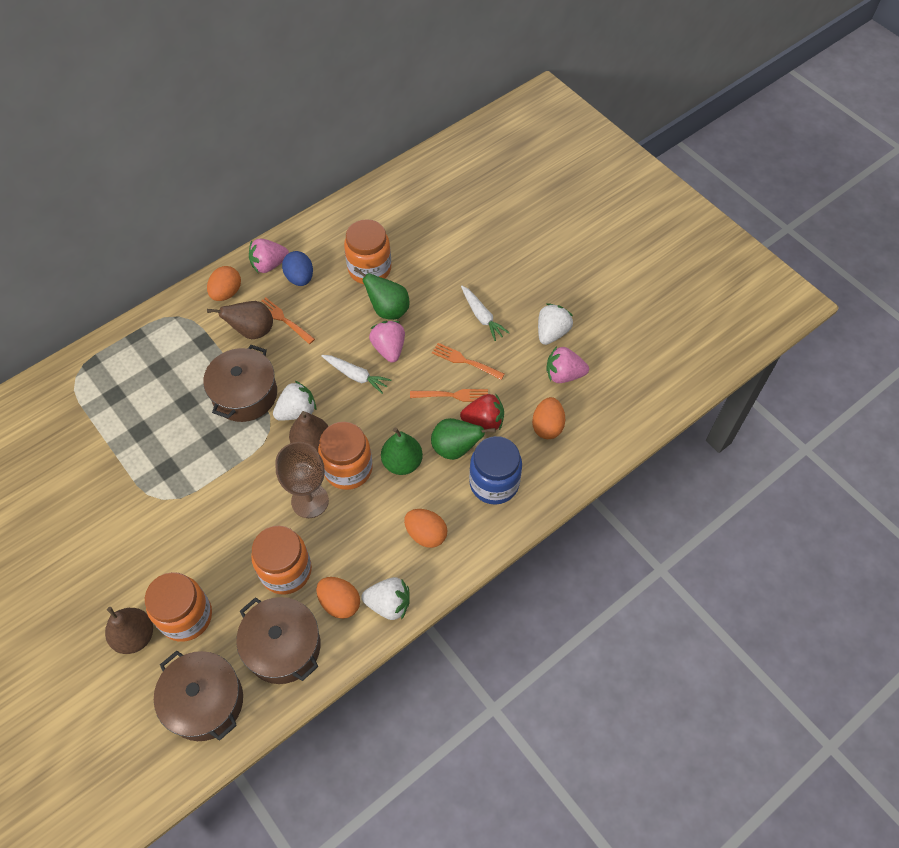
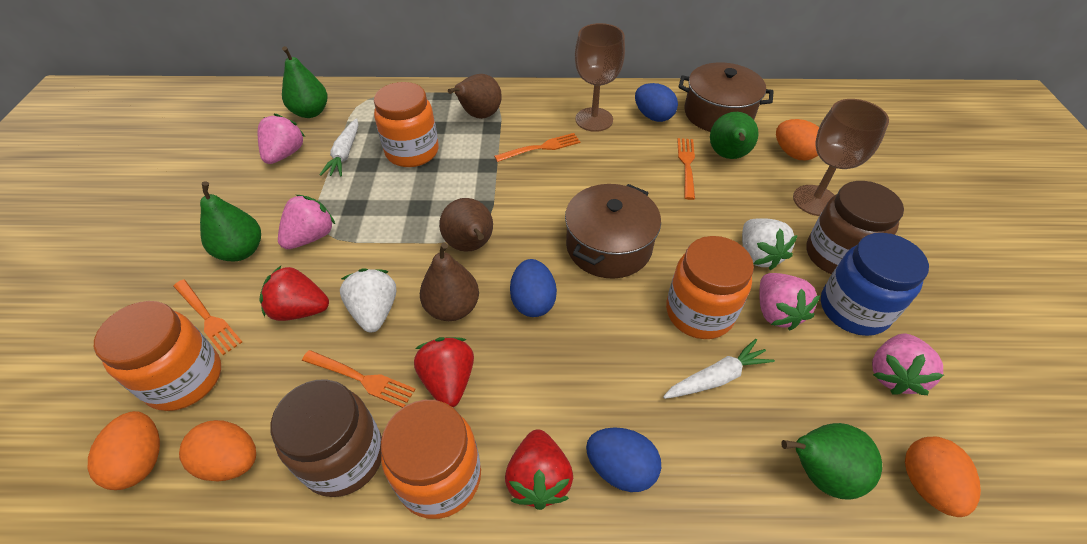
blue egg: [282,251,313,286] = 1 -> [510,259,557,317] [586,427,661,492] [635,83,678,122] = 3
brown goblet: [275,442,329,518] = 1 -> [575,23,625,132] [793,99,889,216] = 2
brown jar: none = 0 -> [271,379,382,497] [806,181,904,274] = 2
brown pot: [154,651,243,741] [203,345,277,422] [236,597,321,684] = 3 -> [565,184,661,279] [678,63,774,132] = 2
green pear: [354,268,410,320] [381,427,423,475] [431,418,496,460] = 3 -> [200,181,261,261] [282,46,327,118] [710,112,759,159] [781,423,882,500] = 4
orange fork: [261,297,315,344] [410,389,488,402] [432,343,505,380] = 3 -> [173,279,242,355] [302,350,416,408] [494,133,580,162] [677,138,695,200] = 4
pink strawberry: [249,239,289,273] [369,321,405,363] [546,346,589,383] = 3 -> [258,114,305,164] [278,195,335,249] [759,273,820,330] [872,334,944,395] = 4
red strawberry: [460,394,504,431] = 1 -> [259,266,329,321] [414,337,474,407] [505,429,573,510] = 3
white strawberry: [273,381,316,421] [361,577,410,620] [538,303,573,345] = 3 -> [340,268,396,332] [742,218,798,270] = 2

